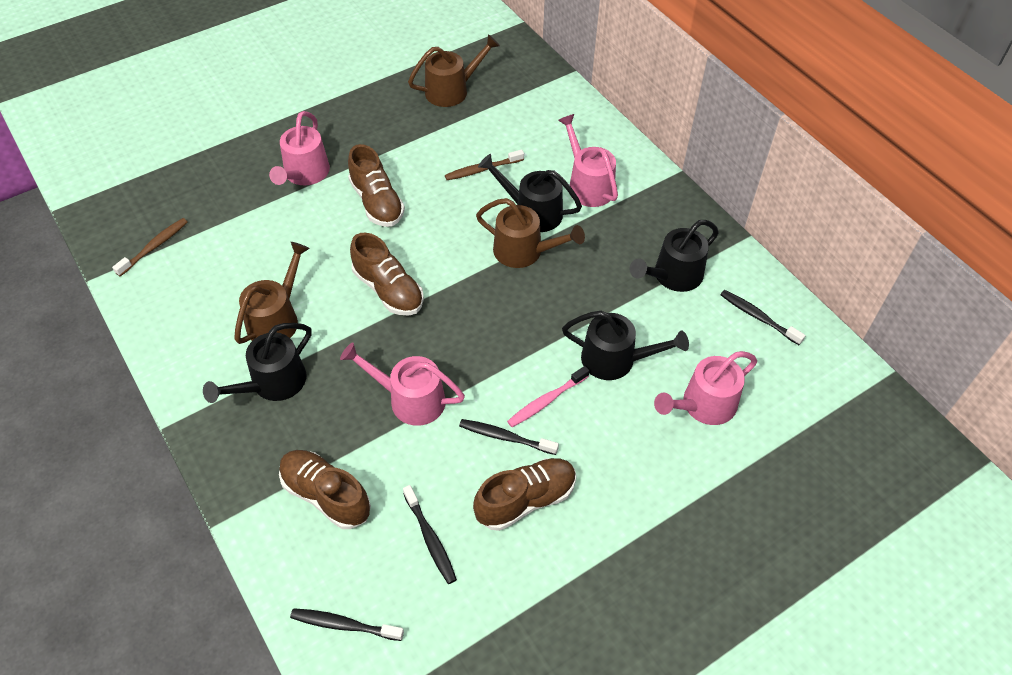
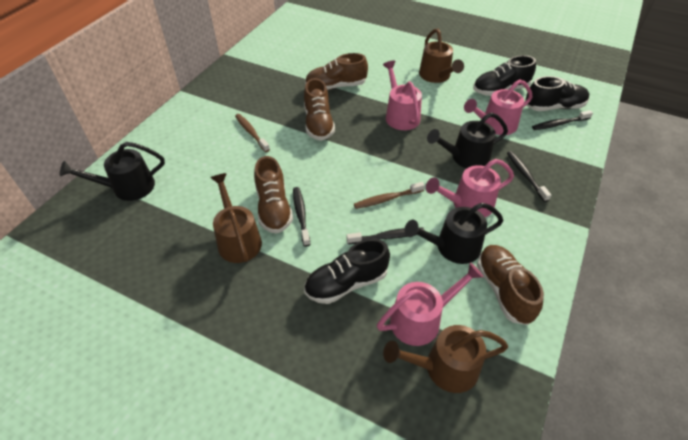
black shoe: none = 0 -> [304,239,390,304] [473,55,536,96] [525,76,589,111] = 3
black watering can: [203,323,312,403] [478,154,582,232] [562,311,689,380] [630,220,719,292] = 4 -> [59,142,165,201] [404,203,503,264] [427,112,508,168] = 3
pink toothbrush: [507,366,589,427] = 1 -> none = 0

